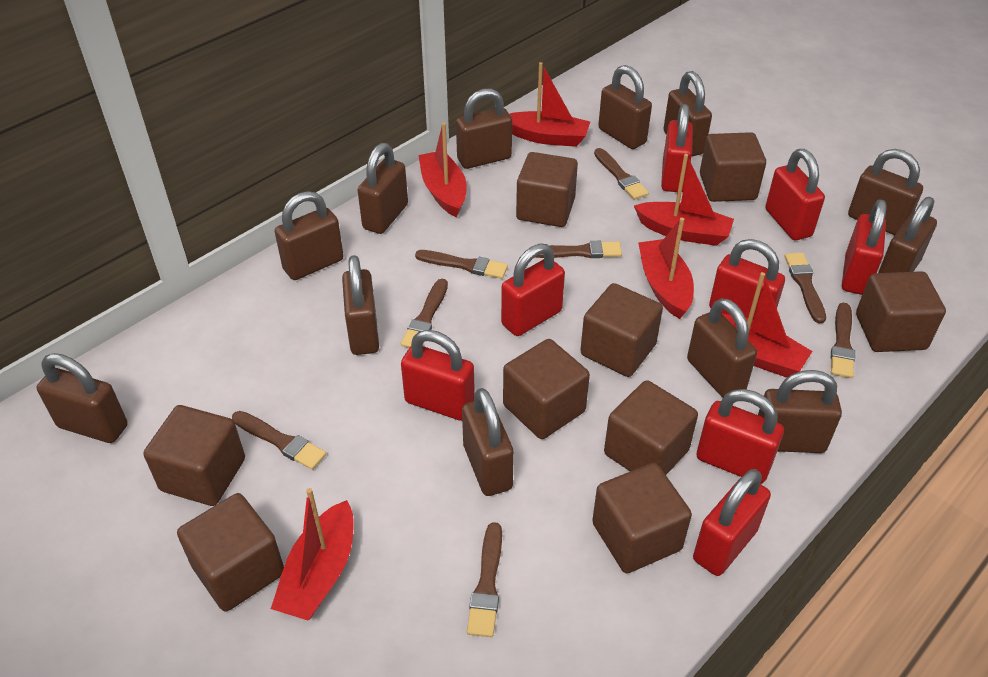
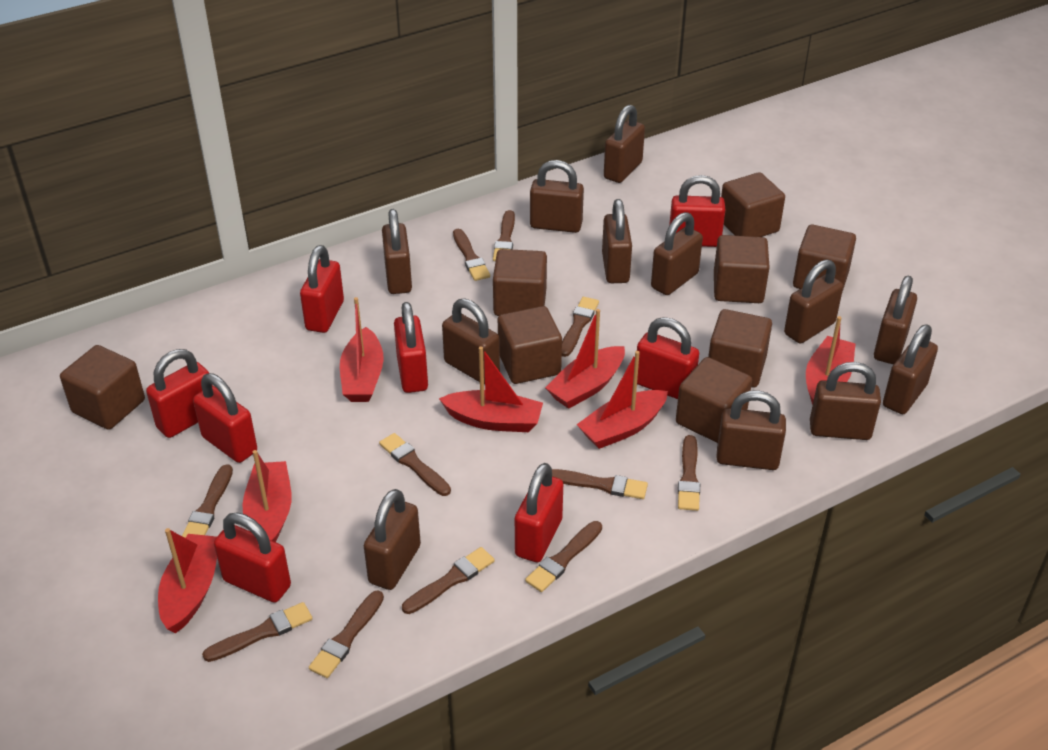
brown brush: [232,411,326,470] [401,279,448,348] [415,250,508,279] [467,522,502,637] [534,241,622,258] [594,148,649,200] [785,253,826,323] [831,303,855,378] = 8 -> [182,464,233,538] [202,602,312,662] [309,590,384,678] [379,433,451,496] [402,547,495,614] [453,229,490,281] [493,210,515,261] [525,521,602,592] [552,469,648,499] [562,297,599,357] [678,435,700,511] = 11
brown cube: [143,405,245,506] [177,493,284,612] [503,339,590,439] [516,152,578,227] [580,283,663,377] [592,463,692,573] [604,380,698,475] [700,132,766,202] [856,271,946,352] = 9 -> [60,345,145,430] [493,249,547,316] [498,306,562,384] [676,357,752,443] [708,309,772,388] [714,235,770,303] [721,172,785,237] [793,225,856,292] = 8
red boat: [271,488,353,620] [418,122,467,217] [510,62,590,147] [634,154,734,246] [638,218,694,319] [703,272,812,377] = 6 -> [158,528,217,633] [242,450,292,542] [340,297,384,402] [439,346,543,432] [545,309,625,409] [577,351,668,449] [806,316,856,405] = 7

